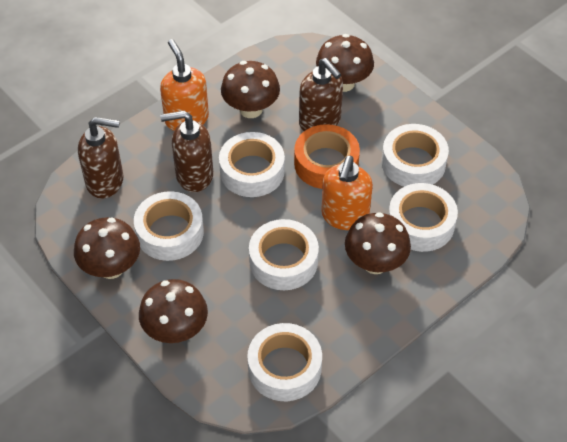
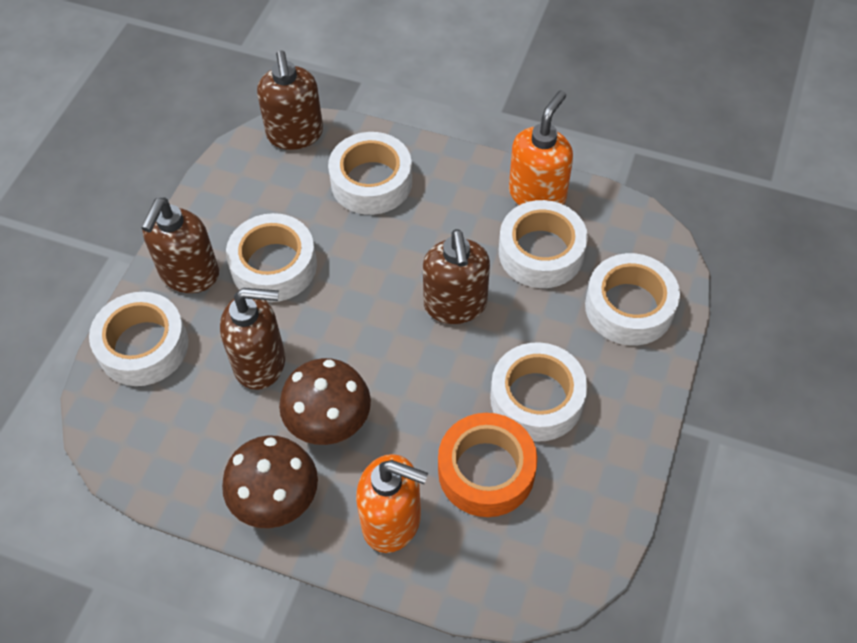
brown mushroom: [74,217,140,279] [139,279,208,343] [221,61,280,118] [316,34,374,92] [345,212,411,274] = 5 -> [222,435,318,528] [279,358,371,445] = 2
brown soap dispenser: [78,117,124,199] [160,111,213,192] [299,58,343,131] = 3 -> [141,198,219,293] [220,288,285,390] [257,50,323,150] [423,229,490,324] = 4

